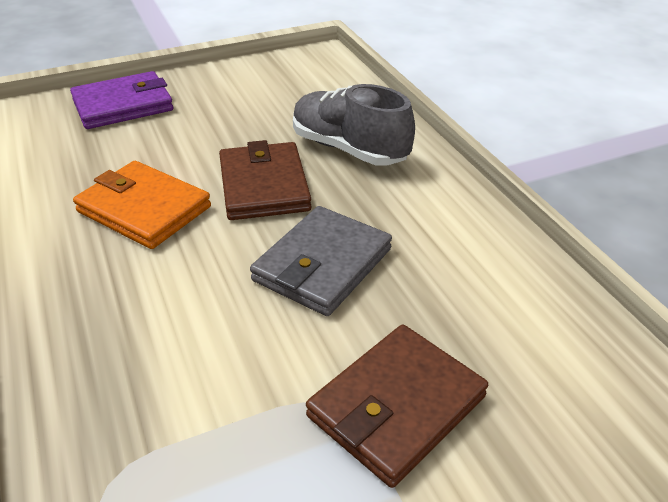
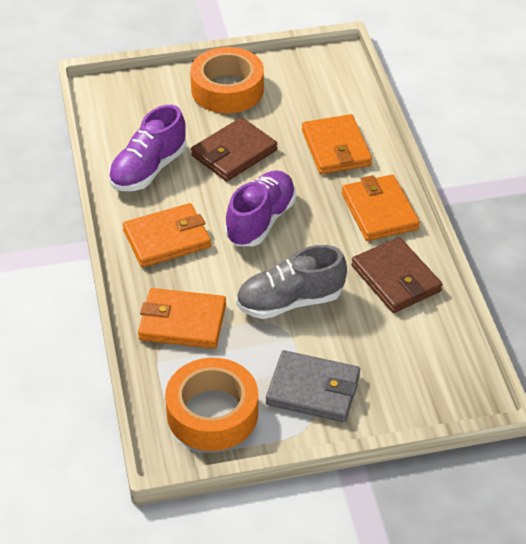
orange tape: none = 0 -> [165,358,258,451] [190,47,264,113] = 2
orange wallet: [73,161,211,249] = 1 -> [123,203,211,267] [138,288,226,349] [302,114,372,174] [342,175,420,241] = 4
purple shoe: none = 0 -> [108,105,186,191] [225,170,296,246] = 2
purple wallet: [70,71,173,129] = 1 -> none = 0

